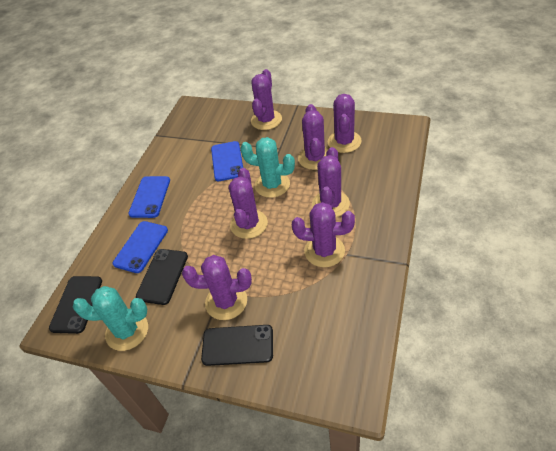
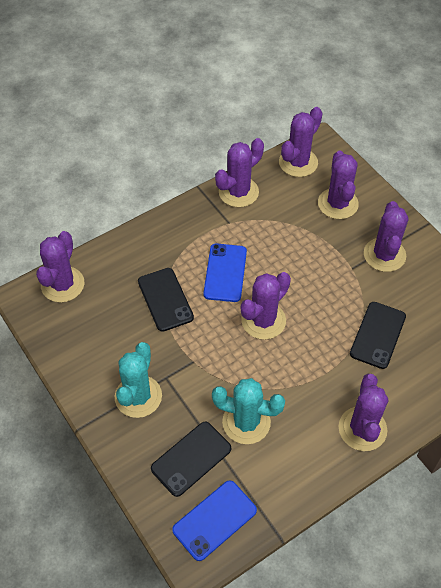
blue phone: [113,221,168,273] [128,176,170,218] [211,141,243,181] = 3 -> [172,480,257,561] [203,243,247,302] = 2

